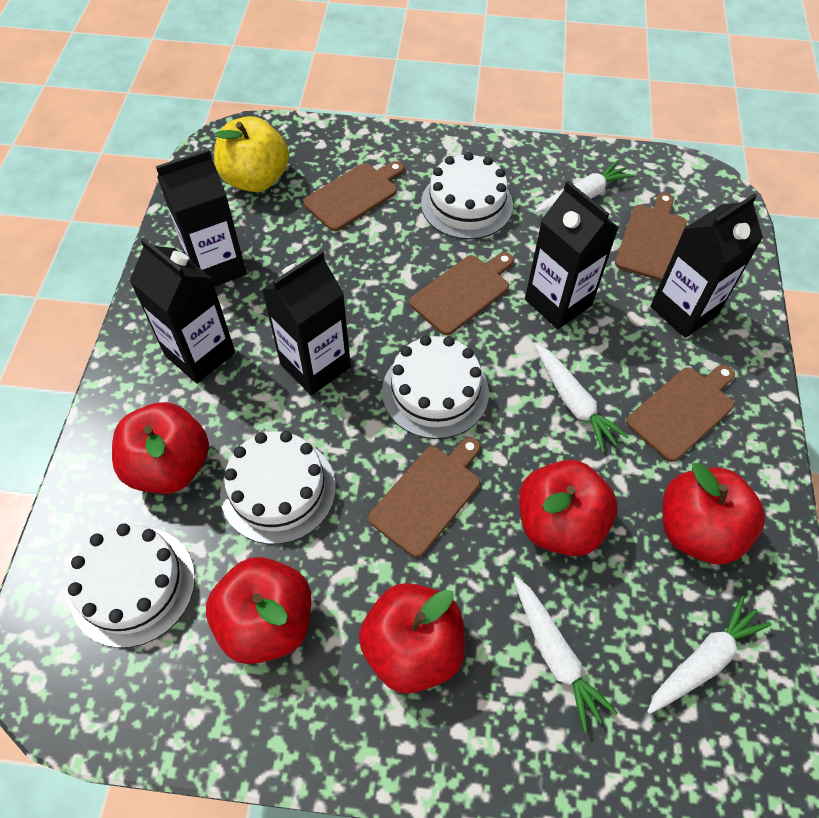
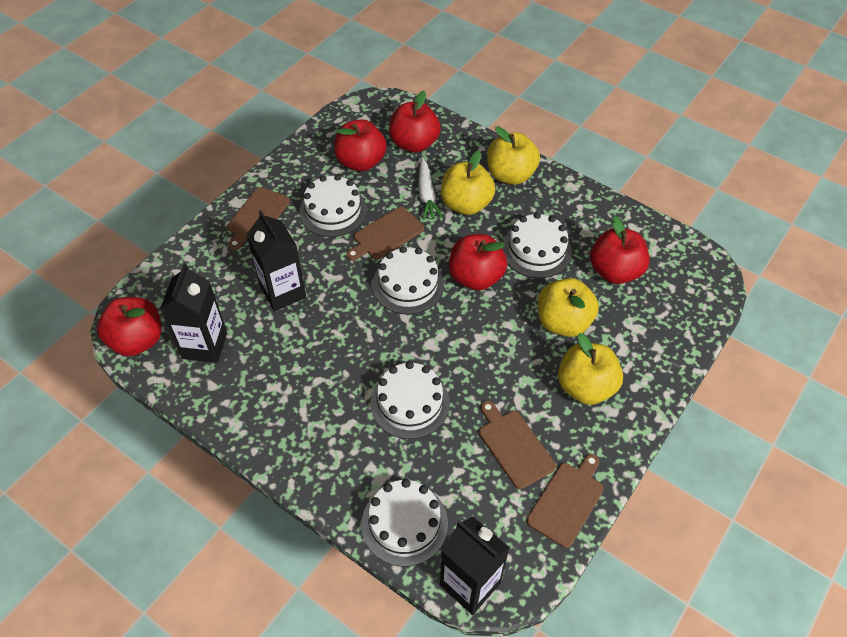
black carton: [130,237,235,384] [156,149,247,287] [262,250,351,396] [525,181,619,329] [650,193,763,338] = 5 -> [160,263,227,363] [246,210,306,311] [440,516,510,615] = 3
brown cutting board: [303,161,404,231] [368,437,480,557] [409,252,514,335] [615,193,687,281] [626,365,735,462] = 5 -> [227,187,290,250] [346,207,424,261] [479,401,556,489] [526,454,604,548] = 4
white cake: [68,523,195,648] [220,431,336,544] [382,335,489,439] [421,152,513,239] = 4 -> [299,174,367,237] [361,479,448,567] [371,361,450,439] [372,246,444,314] [502,212,572,278] = 5
white carrot: [514,576,618,732] [535,160,635,213] [535,344,629,452] [647,596,772,714] = 4 -> [418,158,443,220] = 1
yellow apple: [214,116,289,192] = 1 -> [441,151,495,215] [487,126,540,185] [538,278,599,337] [558,333,623,405] = 4

